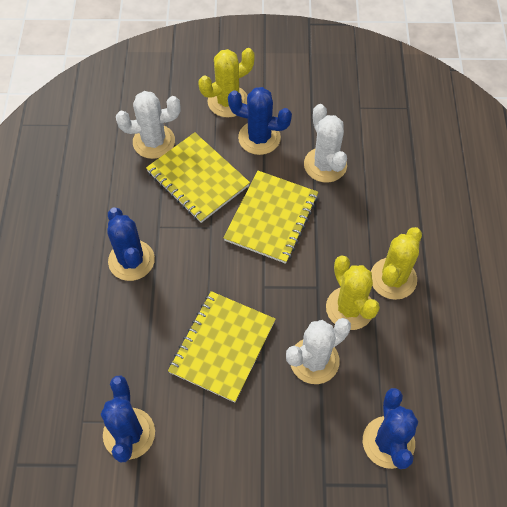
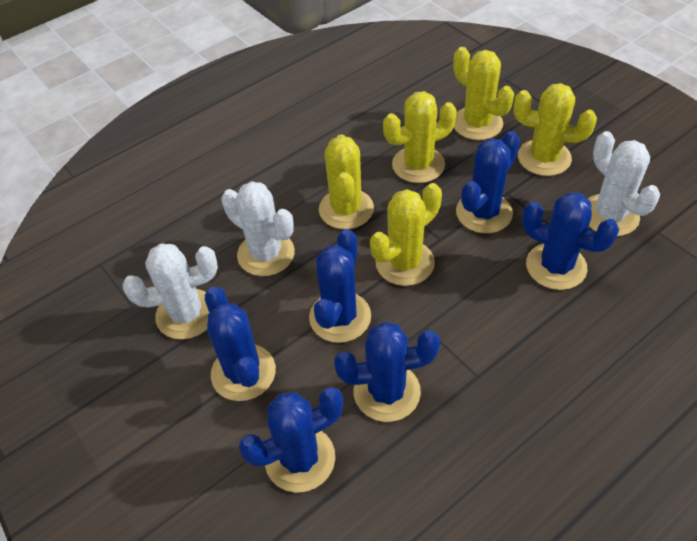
blue cactus: [101,375,155,463] [107,207,155,281] [228,87,292,155] [363,388,418,469] = 4 -> [205,287,276,401] [239,387,343,493] [309,229,371,343] [334,322,440,422] [456,131,520,233] [522,192,619,290] = 6
yellow cactus: [198,48,255,118] [326,255,380,330] [371,227,422,300] = 3 -> [319,135,374,229] [370,183,442,286] [383,91,457,183] [453,47,514,140] [513,83,597,176] = 5
yellow notebook: [146,132,250,223] [168,291,276,403] [223,171,318,264] = 3 -> none = 0

